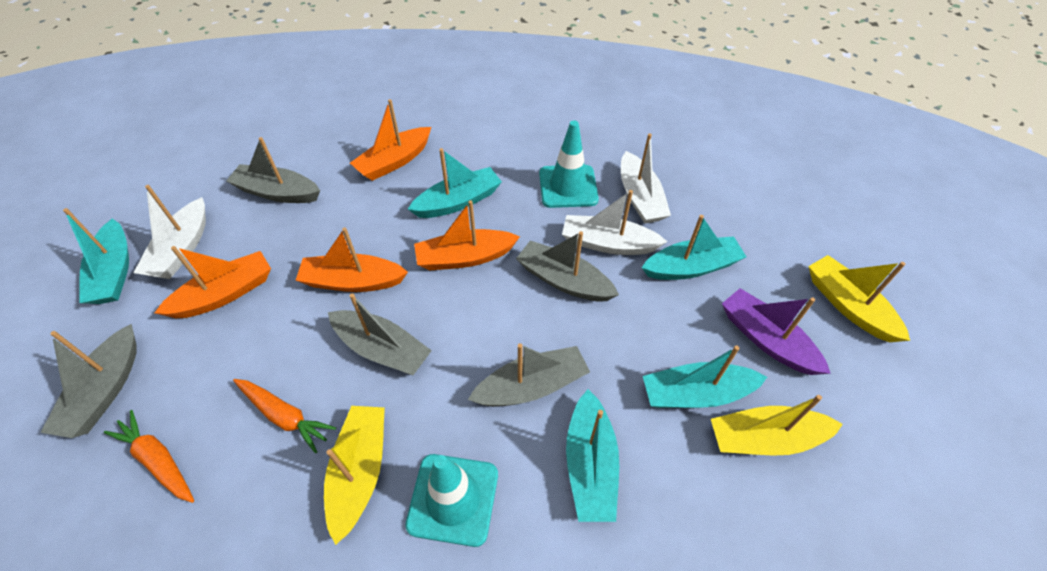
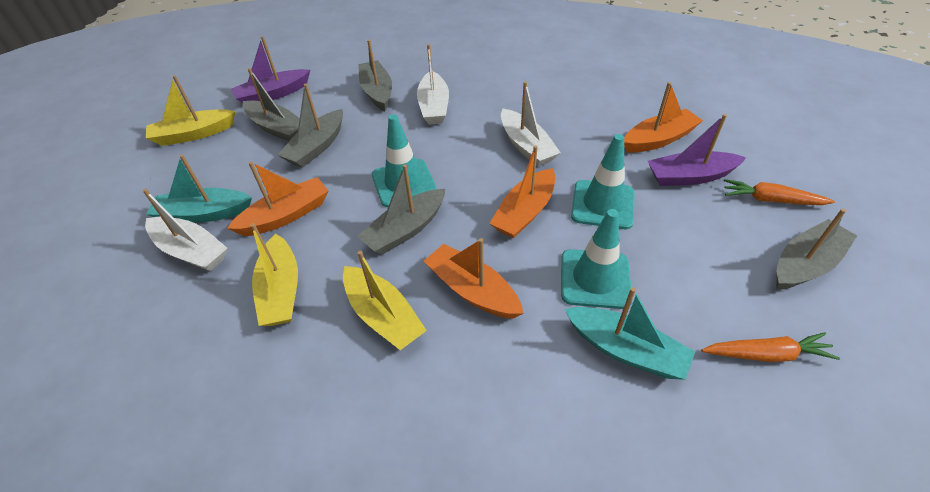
purple boat: [722,288,831,375] = 1 -> [231,36,310,103] [648,114,746,186] = 2
turquoise boat: [63,208,129,304] [408,148,502,218] [566,389,619,522] [641,215,746,280] [643,346,767,408] = 5 -> [146,154,252,223] [565,287,695,380] = 2
turquoise traffic cone: [405,454,498,547] [539,120,599,208] = 2 -> [372,114,437,207] [561,209,633,309] [571,134,634,229] = 3

